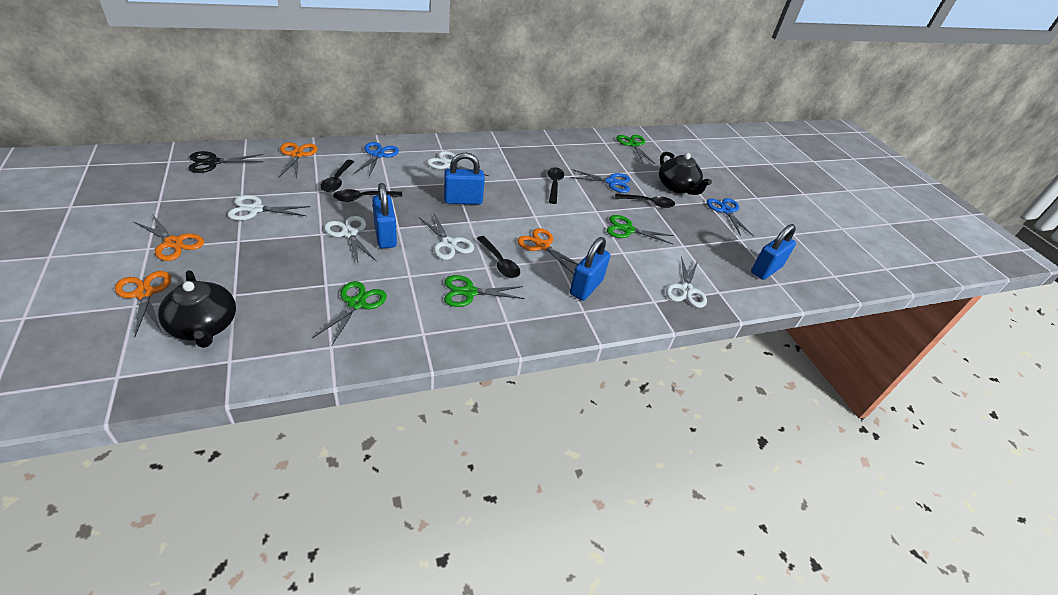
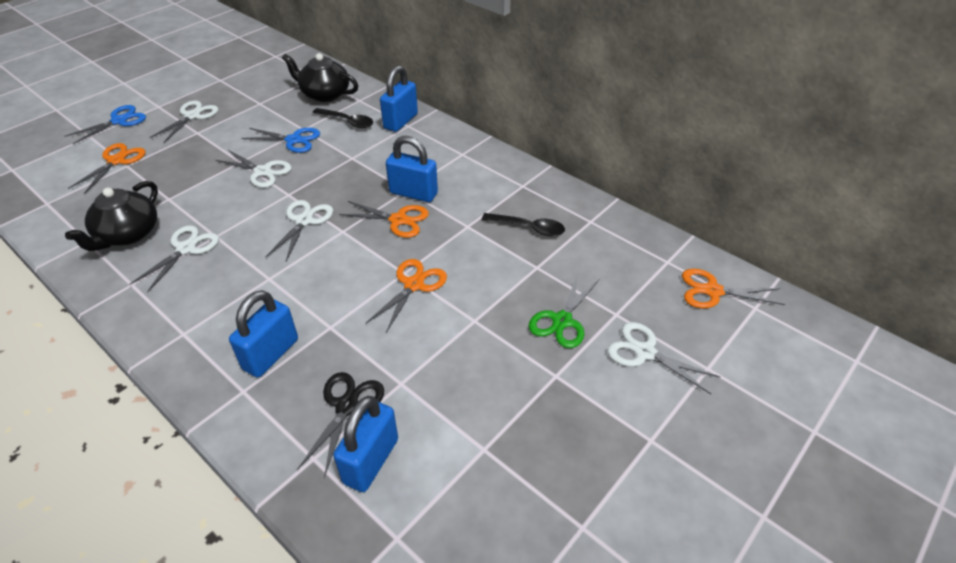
black spoon: [320,160,354,192] [333,189,403,202] [477,236,520,278] [547,167,564,204] [615,194,675,208] = 5 -> [313,108,373,128] [482,213,565,237] = 2
blue scissors: [354,142,399,177] [570,169,630,193] [706,198,754,236] = 3 -> [64,105,146,144] [241,128,320,153] = 2
green scissors: [312,281,387,347] [444,275,525,307] [607,215,674,244] [616,135,655,164] = 4 -> [528,274,599,348] = 1

